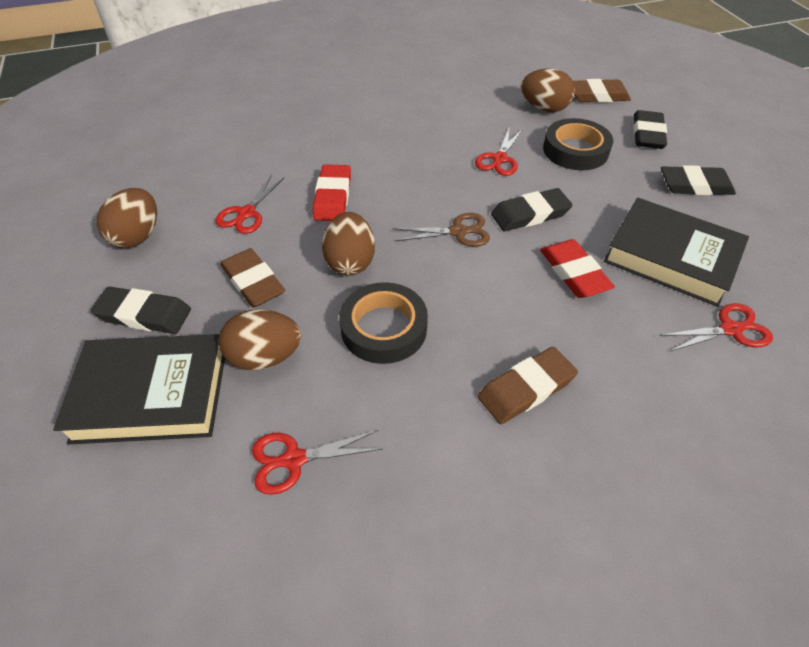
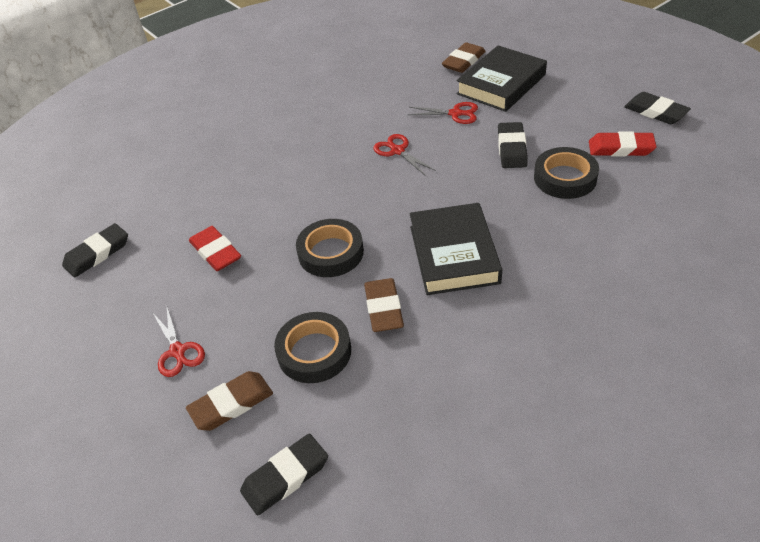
black tape: [339,282,428,364] [543,118,613,170] = 2 -> [274,312,351,383] [296,219,364,277] [534,147,599,199] = 3
brown egg: [97,188,157,248] [219,309,301,370] [322,212,375,276] [521,68,575,112] = 4 -> none = 0
brown scissors: [393,213,490,247] = 1 -> none = 0
red scissors: [215,174,285,234] [252,430,382,495] [475,129,523,176] [659,303,773,352] = 4 -> [152,308,205,377] [373,134,436,176] [408,102,478,124] = 3

